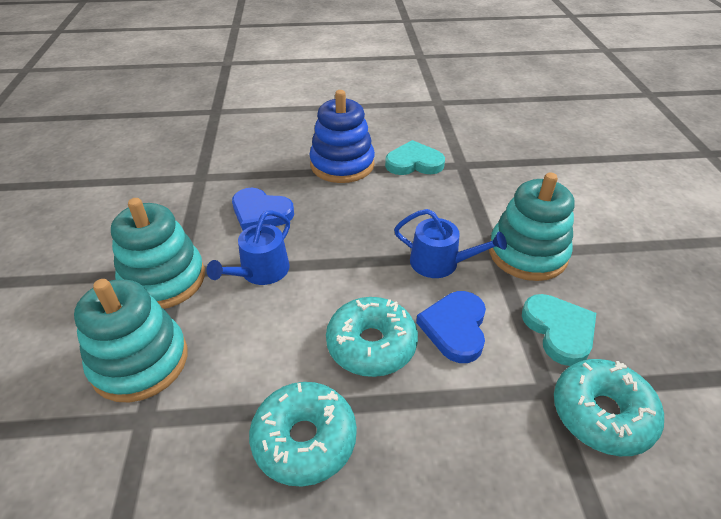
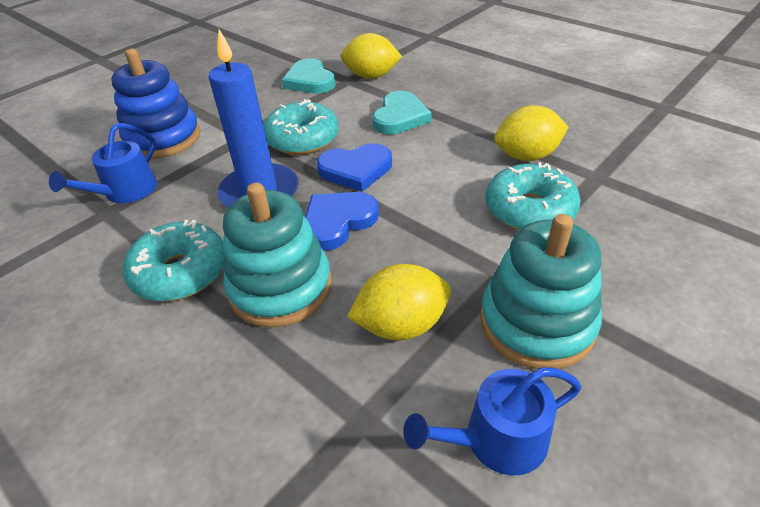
blue candle: none = 0 -> [209,30,298,208] = 1
turquoise stacking toy: [74,279,188,403] [111,198,205,309] [489,173,575,281] = 3 -> [223,183,332,328] [480,214,602,369] = 2
yellow lemon: none = 0 -> [341,33,402,79] [347,264,451,340] [494,105,568,161] = 3

